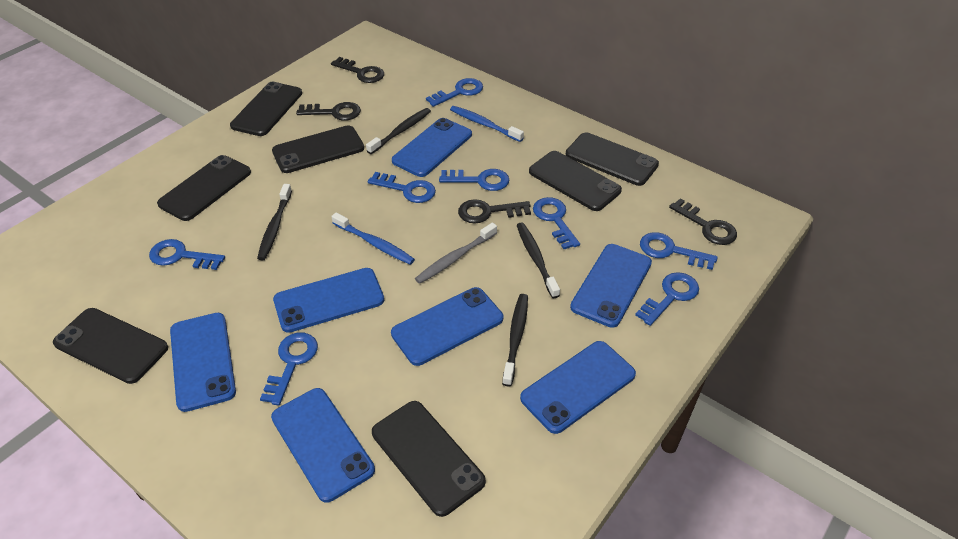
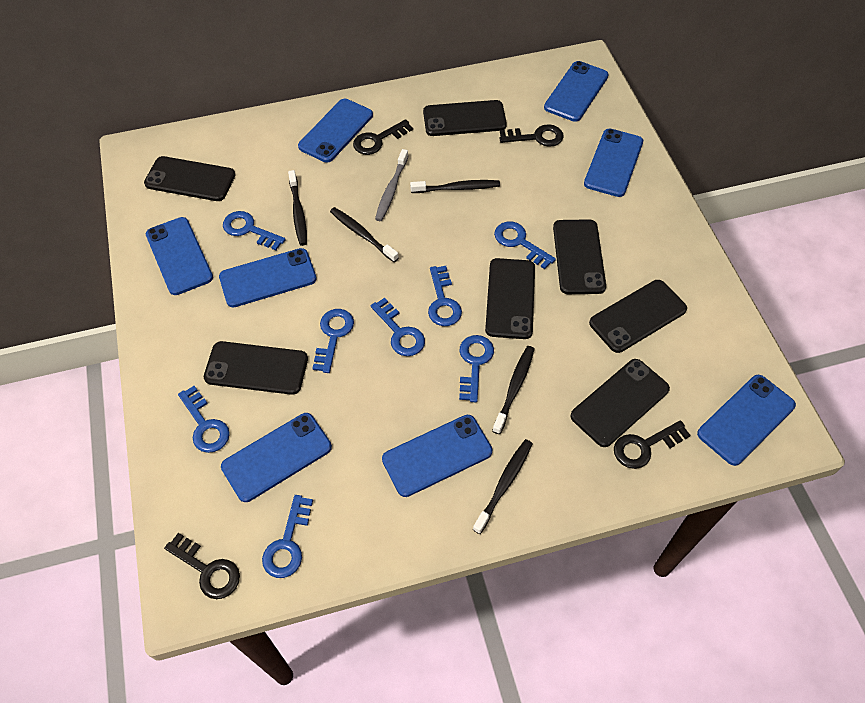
black toothbrush: [257,184,292,260] [366,108,431,154] [502,294,528,387] [517,222,560,298] = 4 -> [288,170,307,246] [330,207,399,262] [410,180,500,193] [473,439,533,534] [492,346,534,434] = 5
blue phone: [170,313,236,412] [271,388,375,503] [273,268,384,333] [391,287,503,366] [392,118,472,177] [520,341,636,434] [570,244,652,328] = 7 -> [146,217,213,295] [219,248,317,307] [221,413,332,502] [298,99,373,163] [382,415,493,497] [544,61,609,122] [584,129,643,197] [697,375,796,466] = 8
blue toothbrush: [331,212,415,265] [450,106,524,142] = 2 -> none = 0

